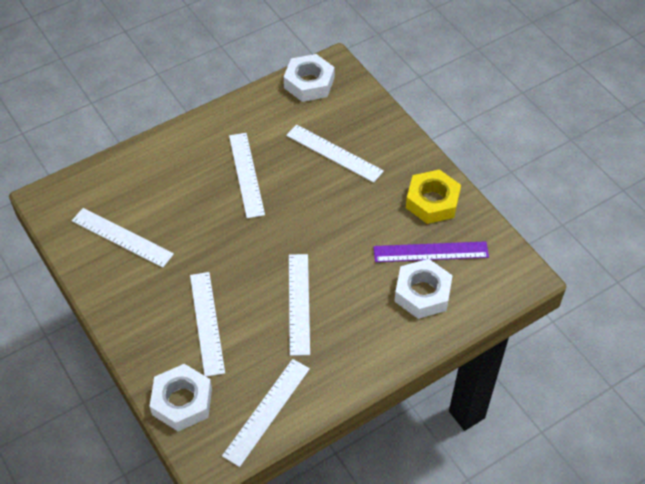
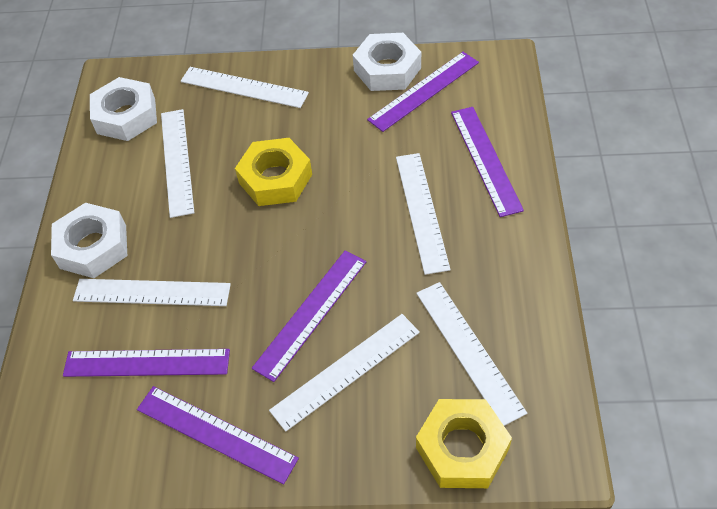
purple ruler: [373,241,489,262] = 1 -> [63,349,230,377] [137,386,299,485] [252,250,366,382] [367,52,479,132] [451,107,524,217] = 5
yellow nut: [406,169,461,224] = 1 -> [235,138,312,206] [416,399,512,488] = 2

